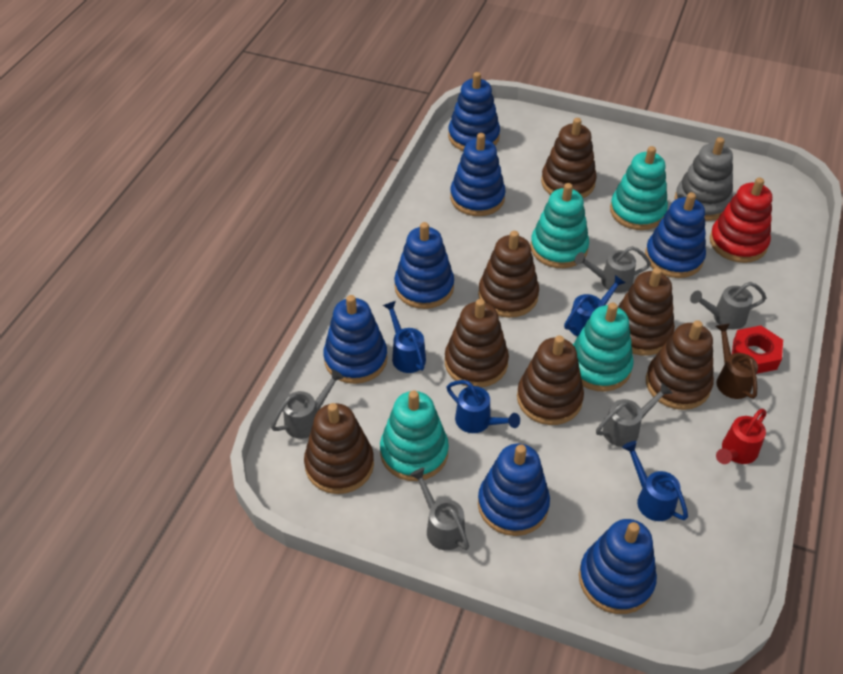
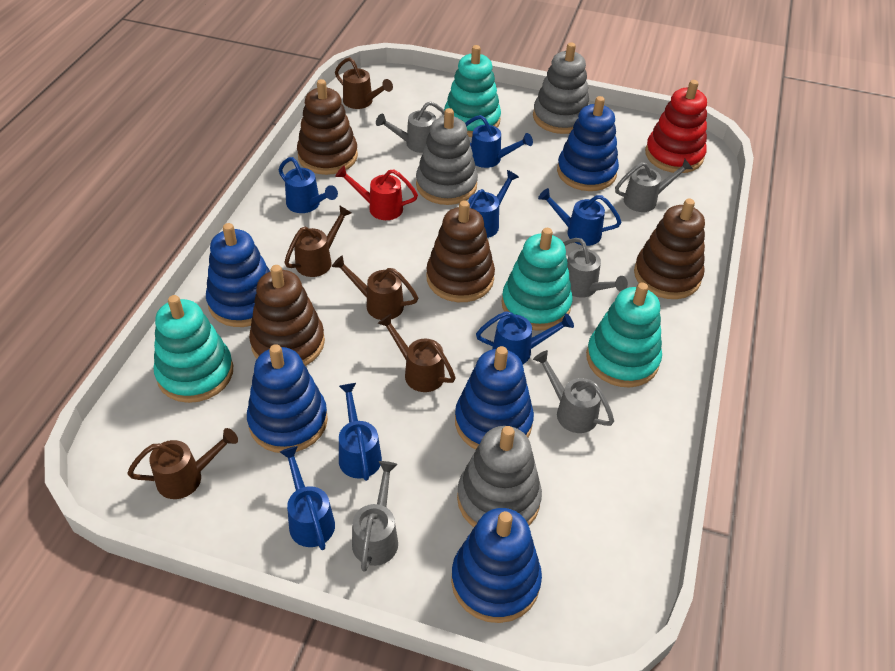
blue stacking toy: [323,295,388,384] [394,222,454,309] [448,72,500,151] [450,133,506,216] [478,443,550,536] [579,519,657,614] [645,192,706,278] = 7 -> [206,223,270,327] [247,344,328,453] [451,508,542,623] [455,346,534,449] [557,96,619,191] = 5
blue watering can: [383,301,426,373] [446,380,520,433] [564,275,625,337] [622,441,688,521] = 4 -> [279,157,338,213] [280,446,335,550] [339,383,382,481] [465,115,533,168] [468,170,519,238] [476,311,574,364] [538,188,621,246] = 7
brown stacking toy: [304,403,374,494] [445,299,509,387] [478,231,539,318] [517,335,584,425] [541,118,597,198] [618,268,675,356] [646,320,714,410] = 7 -> [249,265,325,366] [297,79,358,175] [426,201,495,302] [634,199,705,299] = 4
brown watering can: [716,323,758,399] = 1 -> [127,428,238,499] [284,205,352,277] [332,255,418,320] [335,57,393,109] [378,314,456,392] = 5
grey stacking toy: [675,137,733,221] = 1 -> [416,108,478,205] [457,426,542,527] [533,42,590,134] = 3
red nut: [732,326,783,374] = 1 -> none = 0

